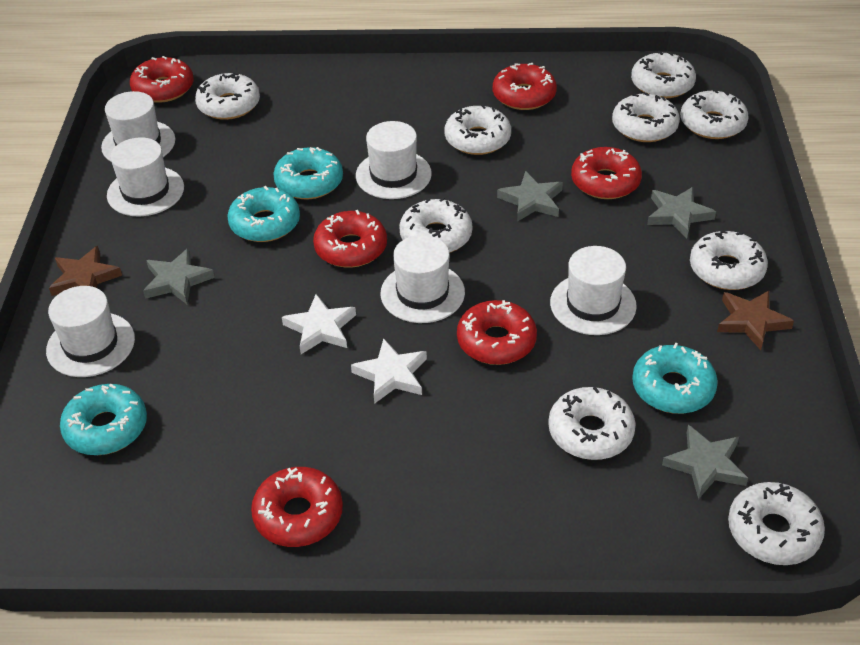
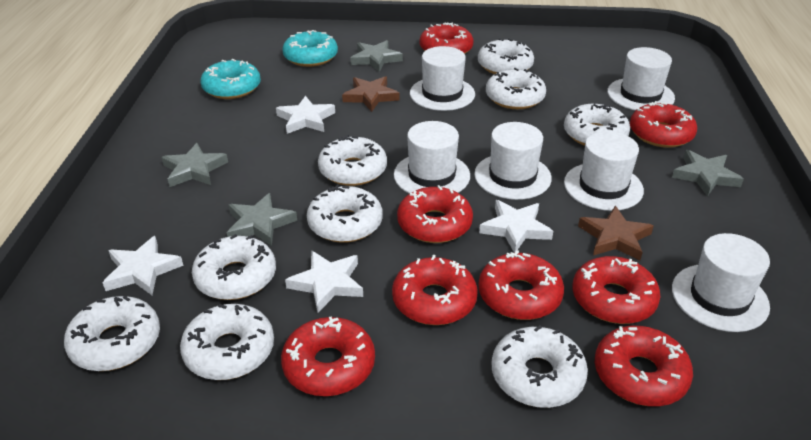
red donut: [130,56,194,103] [251,467,343,547] [313,210,387,268] [457,300,537,365] [493,63,557,110] [571,147,642,199] = 6 -> [281,316,375,396] [392,255,478,325] [397,185,473,243] [420,22,473,54] [478,250,564,320] [572,256,660,324] [595,326,693,406] [630,101,697,148] = 8
turquoise donut: [60,384,147,455] [227,186,300,242] [273,147,343,199] [632,342,718,414] = 4 -> [201,59,261,99] [282,30,338,67] = 2
white star: [282,294,356,354] [351,338,427,404] = 2 -> [102,236,183,295] [276,96,335,134] [285,251,363,313] [479,200,553,253] = 4

